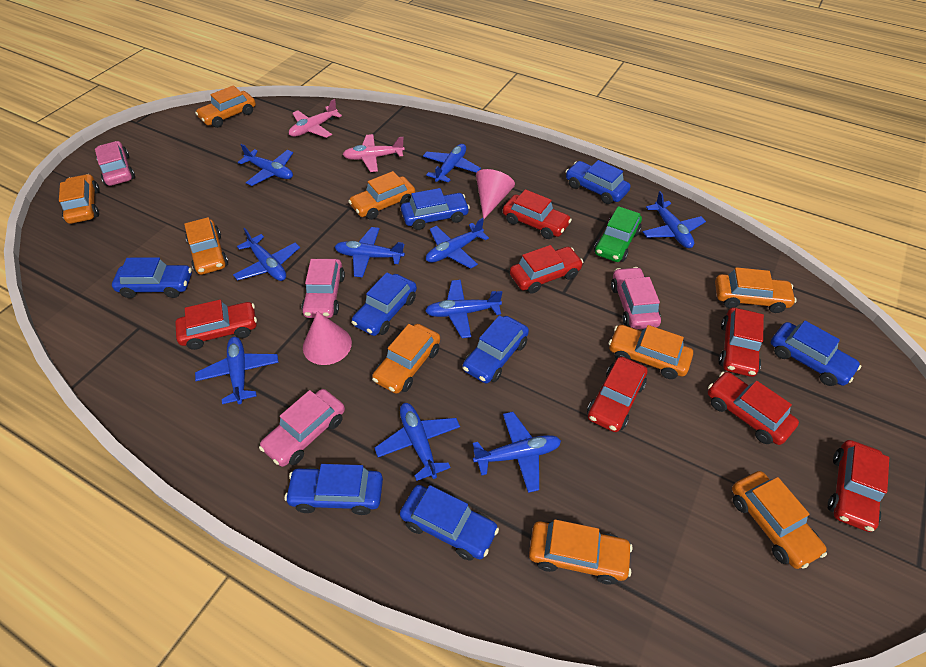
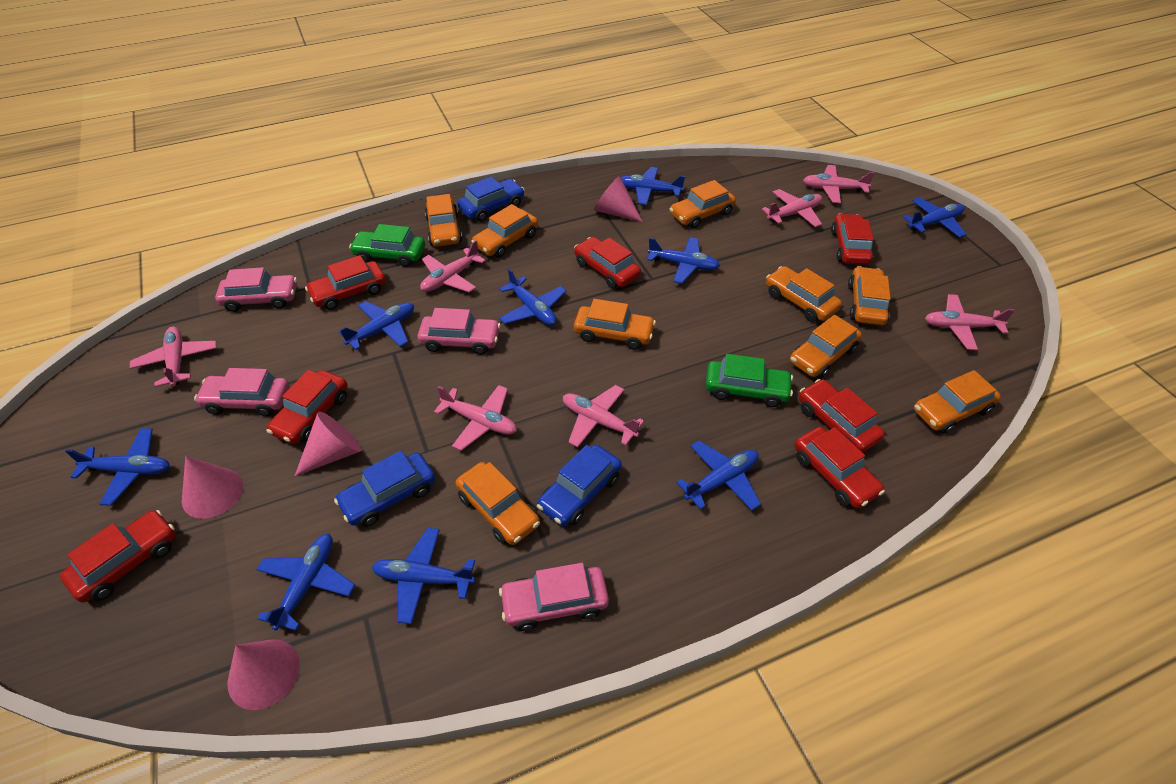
blue car: [112,257,192,298] [285,464,383,515] [352,272,417,336] [400,485,499,561] [401,188,470,230] [463,315,529,383] [566,160,631,204] [771,321,861,386] = 8 -> [334,451,435,527] [457,177,525,222] [537,445,622,526] = 3
blue plane: [195,337,279,404] [233,228,300,281] [238,144,293,186] [335,227,405,277] [374,403,460,481] [423,144,481,183] [425,280,502,338] [426,218,489,269] [473,412,561,493] [643,191,706,248] = 10 -> [65,428,170,506] [256,534,355,631] [339,301,414,350] [372,528,475,624] [499,269,567,326] [621,167,685,205] [647,237,720,284] [676,441,761,510] [903,197,967,238] = 9
green car: [594,206,642,262] = 1 -> [349,224,425,267] [705,354,793,407] = 2
pink cone: [303,311,352,365] [476,169,515,219] = 2 -> [182,456,243,519] [227,639,300,710] [295,411,362,476] [594,176,643,222] = 4
pink plane: [289,99,342,138] [343,134,405,172] = 2 -> [130,327,217,387] [420,240,486,293] [434,385,517,451] [563,385,644,447] [762,189,822,227] [803,165,875,203] [925,294,1015,350] = 7

